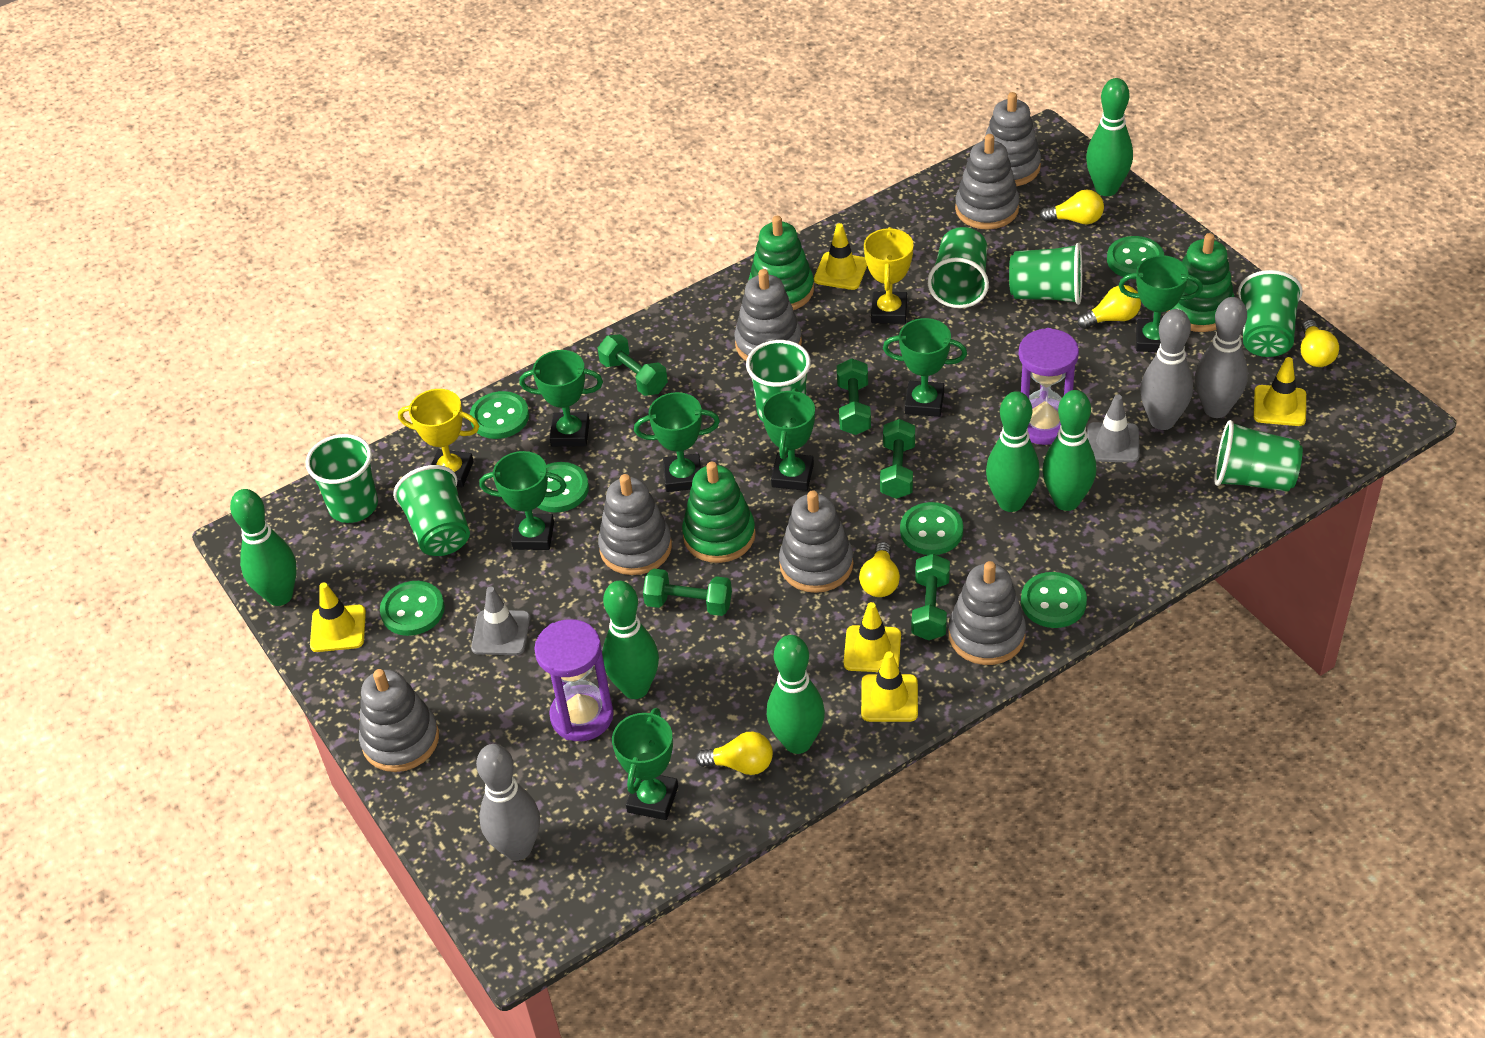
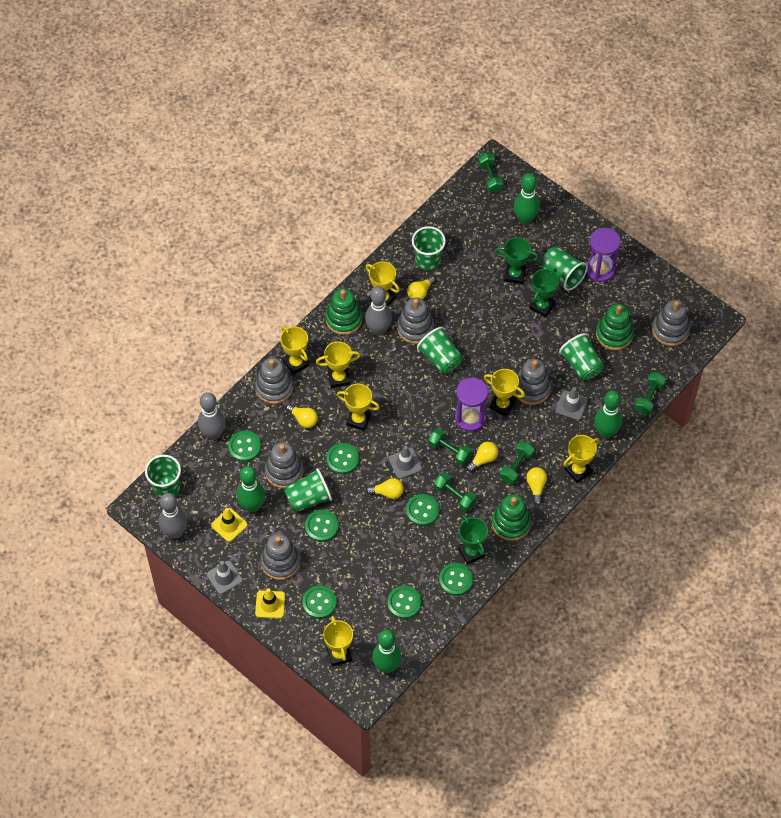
green bowling pin: [230,489,297,606] [602,581,659,699] [767,635,825,754] [986,391,1040,512] [1042,390,1096,511] [1086,78,1133,196] = 6 -> [237,466,265,512] [372,630,402,673] [514,173,540,225] [594,391,622,438] = 4
green button: [380,581,445,636] [470,391,529,439] [537,462,589,513] [900,502,963,555] [1021,572,1087,628] [1107,236,1164,279] = 6 -> [228,431,261,462] [302,586,337,619] [305,510,339,542] [326,443,359,474] [387,586,422,619] [406,494,439,526] [439,563,473,596] = 7
green cup: [306,434,378,523] [393,465,470,556] [746,340,811,421] [927,227,989,308] [1009,243,1082,305] [1214,420,1303,492] [1238,270,1303,357] = 7 -> [145,455,181,498] [284,468,332,512] [412,226,446,270] [417,327,463,374] [541,246,588,291] [559,333,604,381] = 6
green trophy: [479,451,566,550] [519,350,603,447] [612,708,678,820] [634,392,720,492] [762,388,815,491] [883,318,967,417] [1119,255,1203,352] = 7 -> [458,515,488,565] [495,237,539,284] [530,268,559,317] = 3
grey stacking toy: [359,669,439,772] [598,474,672,575] [734,269,802,361] [779,490,854,593] [948,561,1026,665] [955,134,1019,230] [983,92,1041,186] = 7 -> [255,358,293,404] [261,534,300,580] [265,442,304,488] [397,298,434,344] [515,359,551,405] [652,300,690,346] = 6
grey traffic cone: [471,586,530,655] [1087,394,1140,463] = 2 -> [207,561,243,594] [389,446,422,479] [555,387,588,420] = 3
yellow traffic cone: [310,583,366,652] [814,223,867,290] [844,602,901,672] [861,652,918,722] [1254,357,1306,426] = 5 -> [211,508,248,542] [255,588,285,619] = 2
yellow trophy: [398,389,479,487] [864,227,914,324] = 2 -> [280,326,309,375] [316,341,361,388] [323,616,353,666] [337,384,380,431] [366,261,400,306] [484,369,525,417] [563,435,600,483] = 7

